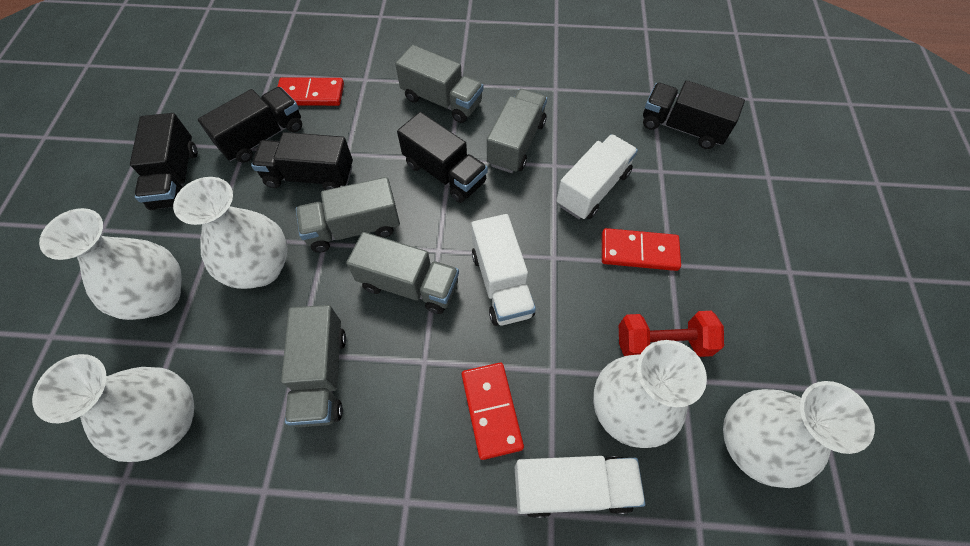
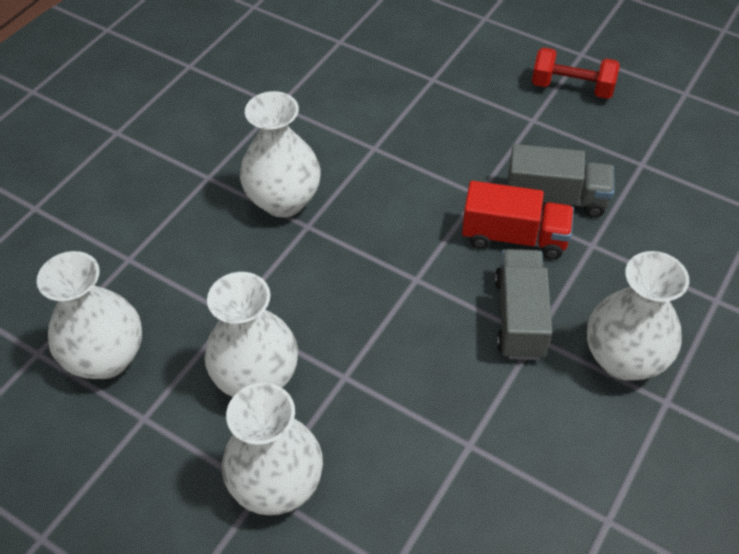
black truck: [130,113,198,210] [198,87,302,163] [251,132,353,190] [397,112,488,203] [643,80,745,149] = 5 -> none = 0
grey truck: [281,305,346,427] [296,177,400,253] [346,232,459,314] [395,45,483,123] [487,89,547,173] = 5 -> [495,249,552,360] [507,144,614,217] = 2
red domino: [278,77,344,106] [462,363,524,460] [602,228,681,271] = 3 -> none = 0
red truck: none = 0 -> [462,181,574,259] = 1
white truck: [471,214,536,326] [515,456,645,518] [556,134,638,219] = 3 -> none = 0

